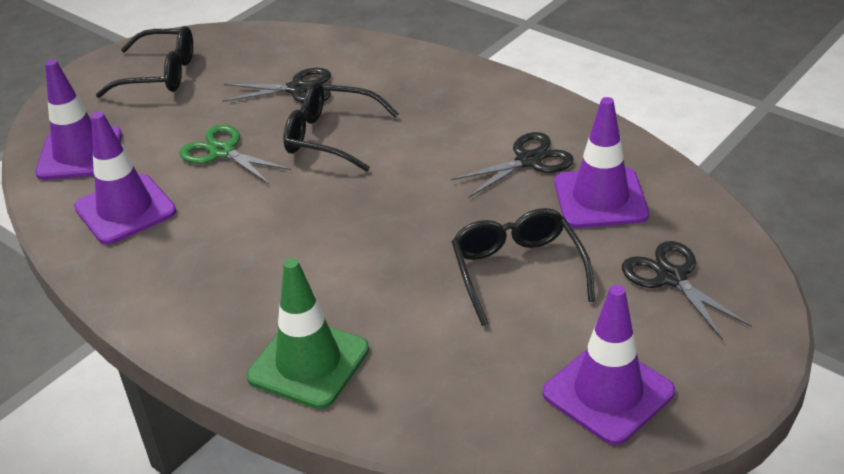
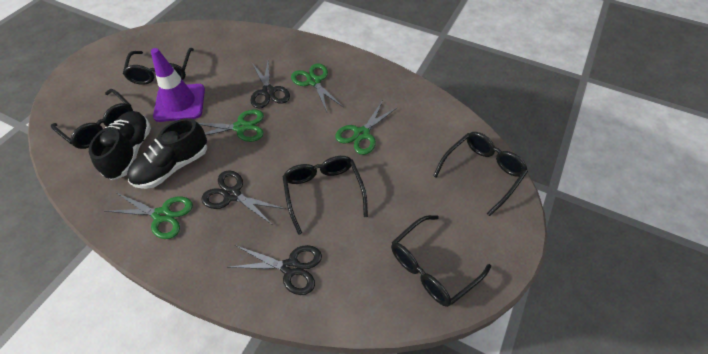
black glasses: [96,26,193,98] [283,81,399,172] [452,208,595,326] = 3 -> [51,89,133,149] [123,48,194,85] [282,156,368,235] [391,215,491,307] [433,132,528,216] = 5
black shoe: none = 0 -> [89,111,151,180] [127,118,207,189] = 2
green scissors: [179,125,291,185] = 1 -> [105,193,193,239] [199,109,264,142] [291,63,344,112] [335,100,398,155] = 4
green traffic cone: [247,258,369,409] = 1 -> none = 0
purple traffic cone: [36,59,122,180] [74,112,176,245] [543,285,675,445] [554,97,649,228] = 4 -> [151,48,205,122] = 1

